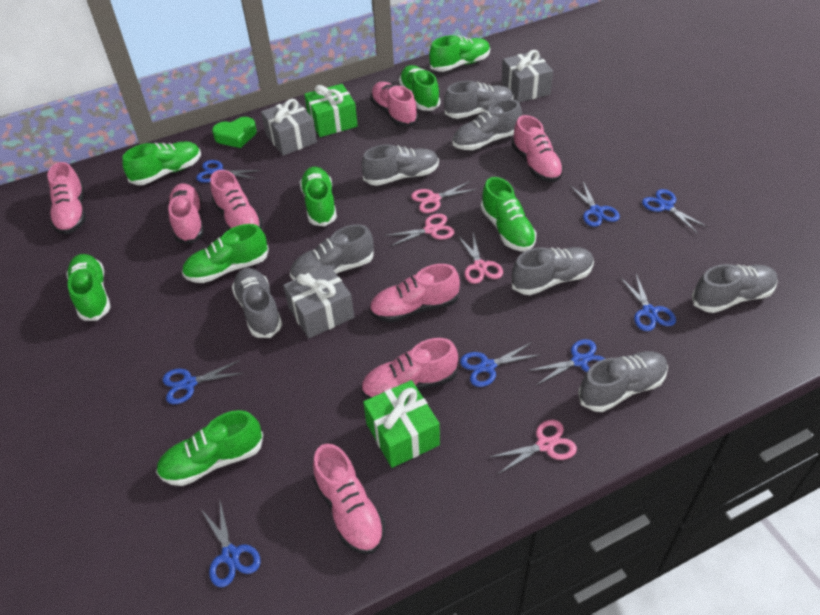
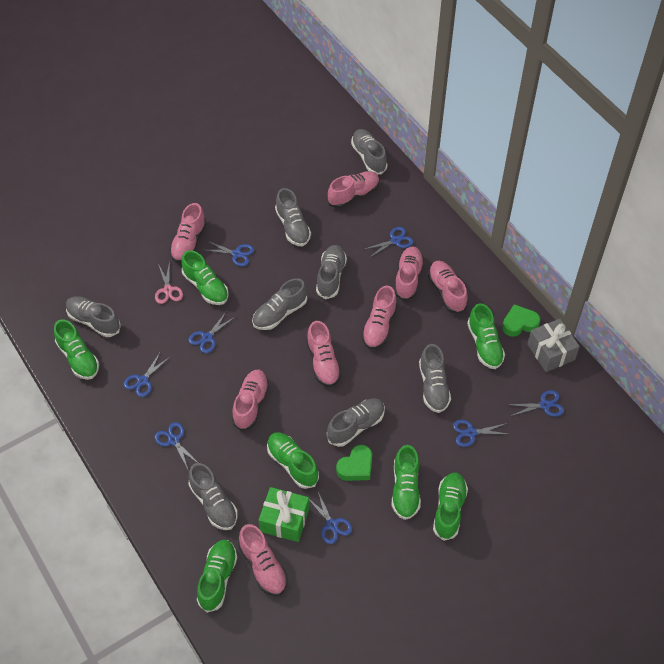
green gift: [304,84,358,137] [363,380,440,468] = 2 -> [259,487,309,542] = 1
green heart: [212,117,257,148] = 1 -> [336,445,372,481] [502,304,541,337] = 2
green shoe: [66,254,111,321] [122,142,201,185] [156,410,263,486] [182,224,269,283] [300,167,337,227] [399,65,441,111] [429,35,490,72] [481,177,537,251] = 8 -> [54,320,99,380] [181,250,229,305] [197,540,237,613] [267,433,319,489] [392,445,421,520] [433,473,468,541] [467,303,505,369] = 7
grey gift: [261,99,317,156] [283,265,354,339] [502,50,553,102] = 3 -> [527,319,580,372] = 1
pink scissors: [385,214,455,246] [411,181,477,213] [458,233,503,284] [488,420,577,474] = 4 -> [155,261,183,304] = 1

